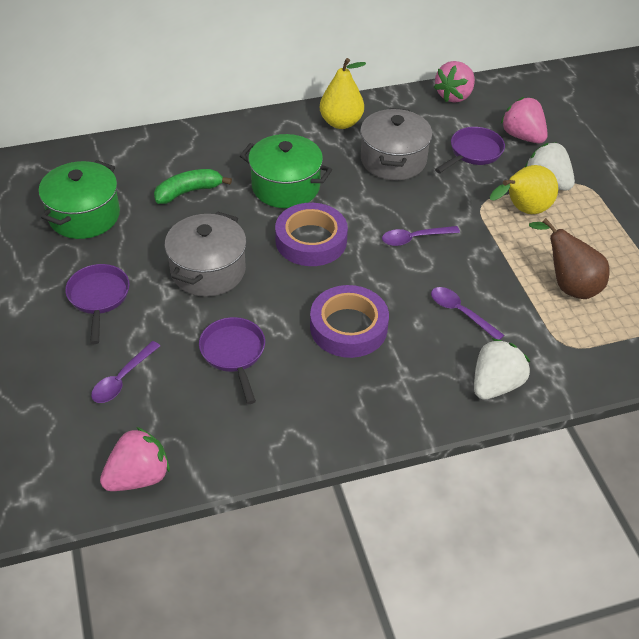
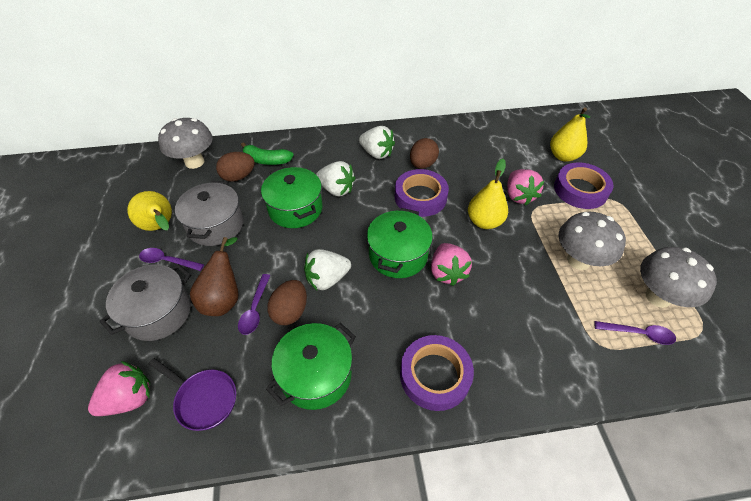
brown egg: none = 0 -> [216,152,255,182] [267,280,307,325] [410,138,439,169] = 3
green pot: [39,160,120,239] [240,134,332,208] = 2 -> [261,167,323,228] [266,323,356,410] [367,208,433,278] = 3
grey mushroom: none = 0 -> [158,118,212,169] [558,212,626,270] [640,247,717,308] = 3
purple pan: [65,264,130,344] [199,317,265,404] [435,127,505,173] = 3 -> [148,358,236,431] = 1
purple tape: [275,203,348,266] [310,285,389,358] = 2 -> [395,169,449,217] [400,335,474,411] [554,162,613,209] = 3
white strawberry: [474,338,530,400] [525,142,575,191] = 2 -> [304,249,351,290] [316,161,355,197] [359,126,395,159] = 3
yellow pear: [320,58,366,129] [490,165,558,214] = 2 -> [127,191,172,231] [468,159,508,229] [550,108,590,162] = 3

